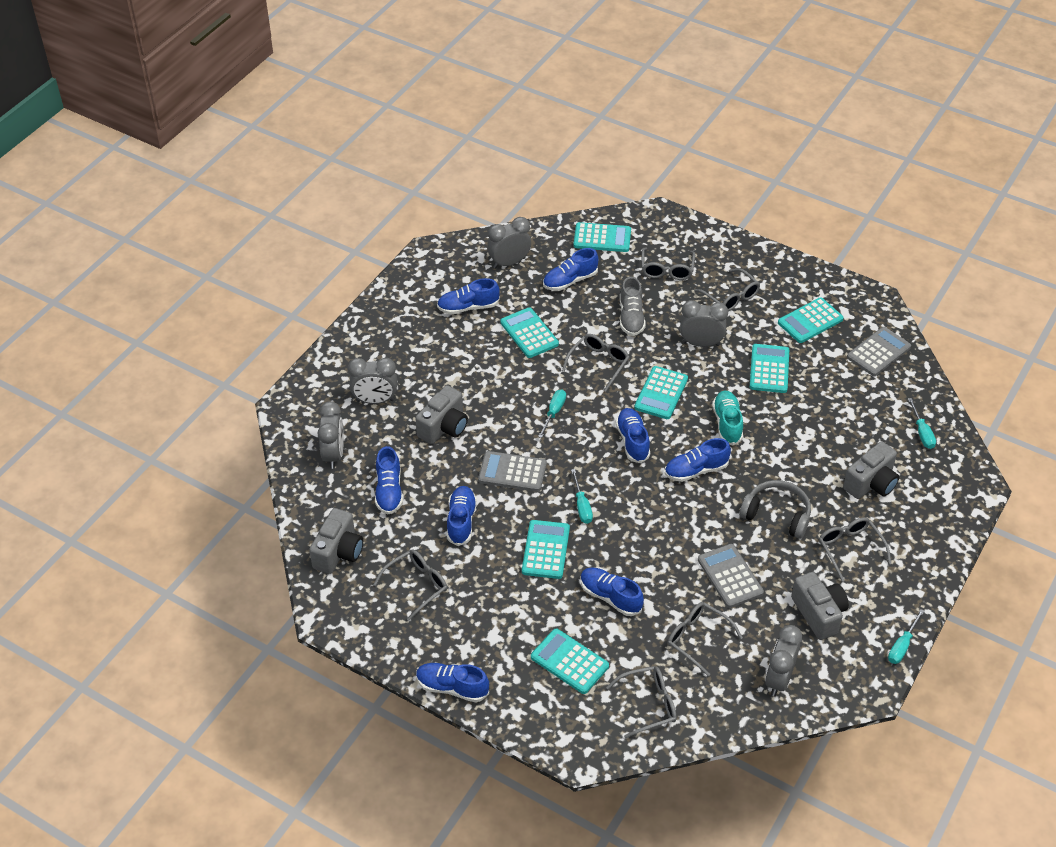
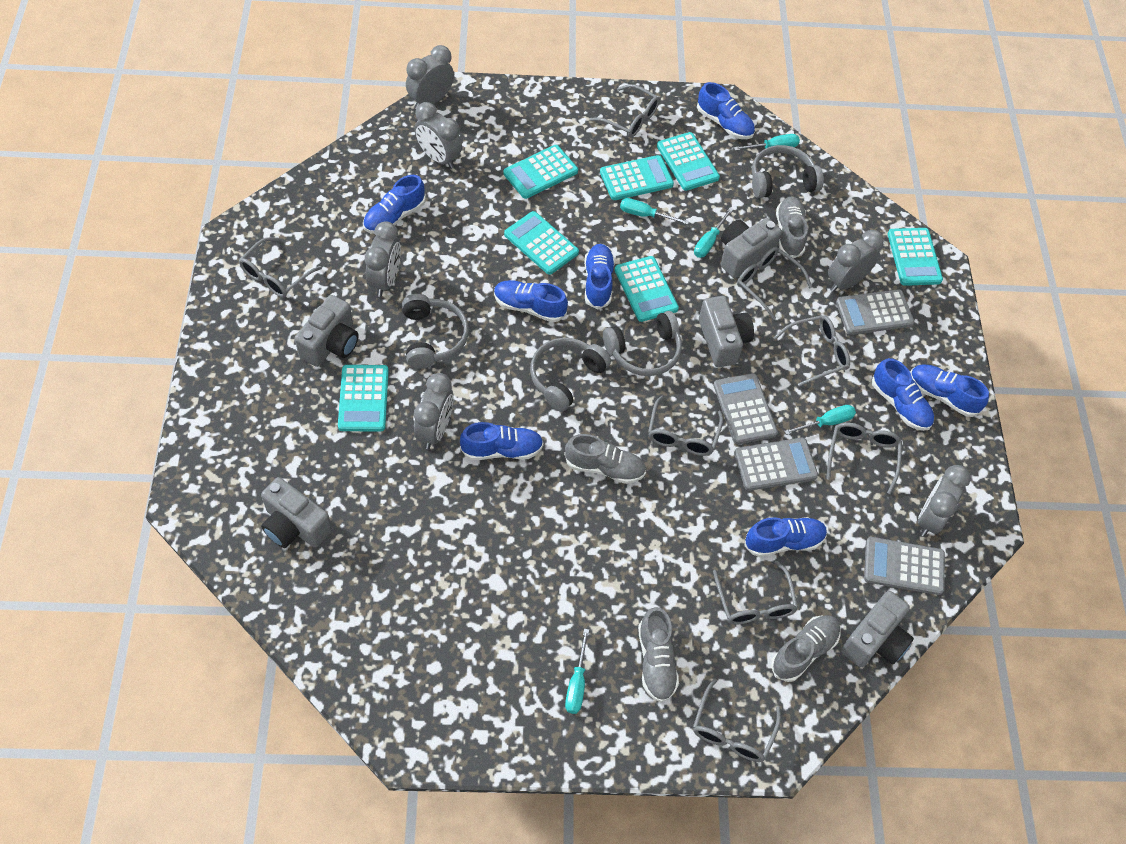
grey calculator: [478,451,547,492] [698,544,764,608] [847,327,911,376] = 3 -> [713,373,778,445] [734,438,818,491] [836,289,914,335] [864,537,945,595] = 4
grey camera: [309,508,363,574] [415,385,468,444] [791,572,849,640] [843,441,899,499] = 4 -> [261,477,332,548] [295,295,359,367] [699,296,754,367] [720,218,782,278] [841,591,914,667] = 5
grey clock: [317,401,344,469] [348,358,397,404] [487,217,531,268] [680,300,728,347] [765,625,802,696] = 5 -> [365,221,401,297] [406,45,454,109] [414,102,462,169] [414,373,453,449] [828,230,884,292] [918,465,971,537] = 6
grey glasses: [373,549,447,621] [562,334,629,392] [606,666,677,738] [642,247,695,280] [668,602,743,676] [694,268,760,311] [819,517,891,582] = 7 -> [239,237,322,297] [590,84,660,137] [648,395,723,456] [693,679,781,762] [713,561,798,625] [737,247,812,320] [773,315,850,387] [826,423,902,494] = 8
grey headphones: [740,480,811,539] = 1 -> [402,294,469,369] [530,338,611,412] [603,311,682,376] [752,145,824,198] = 4
grey shoe: [620,277,646,336] = 1 -> [564,434,646,484] [638,607,679,703] [771,615,841,682] [776,196,808,258] = 4
turquoise screwdriver: [538,389,566,438] [571,469,593,524] [888,609,925,664] [908,398,936,449] = 4 -> [565,629,589,714] [620,198,689,225] [694,208,733,258] [734,134,800,151] [784,405,856,435] = 5
turquoise shoe: [712,390,743,446] = 1 -> none = 0

